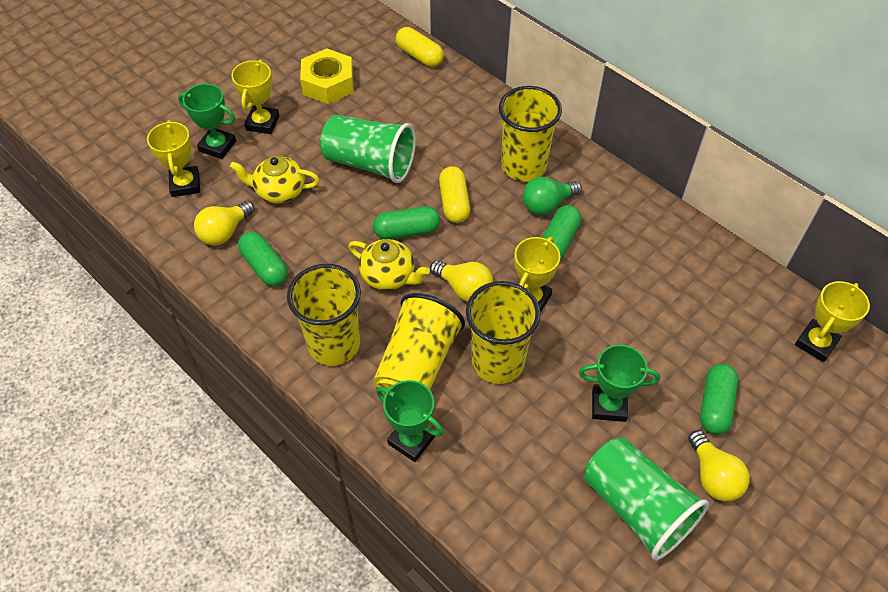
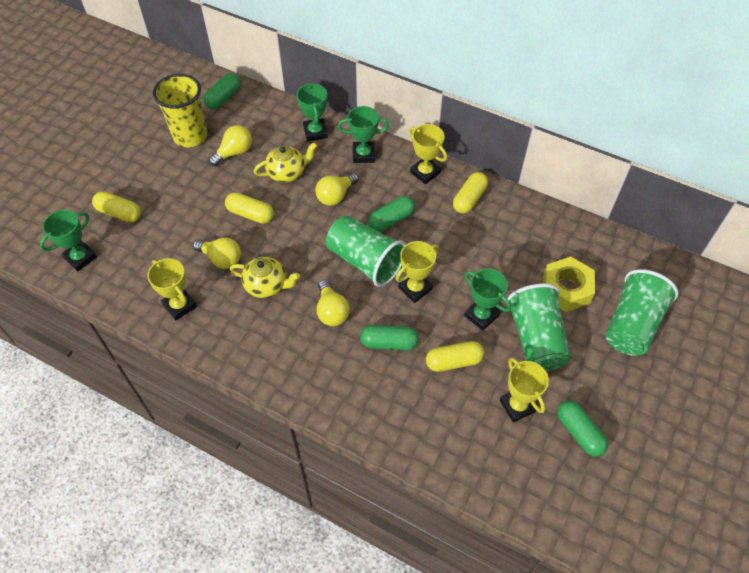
green cup: [320,115,416,183] [584,437,709,560] = 2 -> [326,215,406,287] [507,284,571,371] [605,269,678,356] = 3
green light bulb: [522,177,582,215] = 1 -> none = 0
green trophy: [178,84,236,159] [376,380,444,462] [579,345,660,422] = 3 -> [40,210,97,271] [297,83,328,141] [338,106,389,163] [464,269,511,331] = 4
yellow capsule: [396,27,444,67] [439,166,470,223] = 2 -> [92,191,141,223] [225,192,274,224] [426,341,484,372] [453,172,488,214] = 4
yellow cup: [287,264,361,366] [373,293,465,396] [466,281,541,384] [499,86,562,181] = 4 -> [153,74,207,147] = 1
yellow light bulb: [194,201,255,246] [430,260,493,302] [688,430,750,501] = 3 -> [193,237,241,269] [209,125,252,166] [315,173,359,206] [317,280,350,326] = 4

